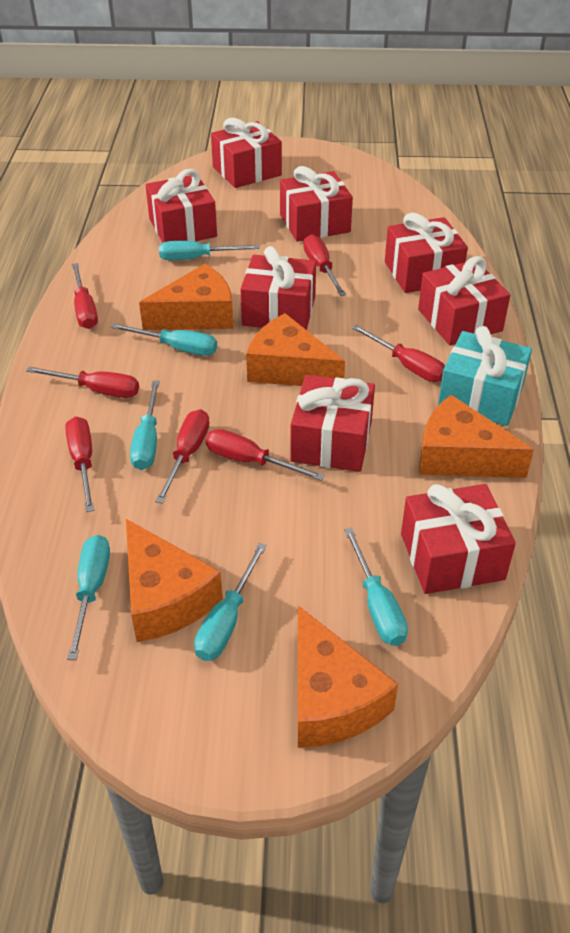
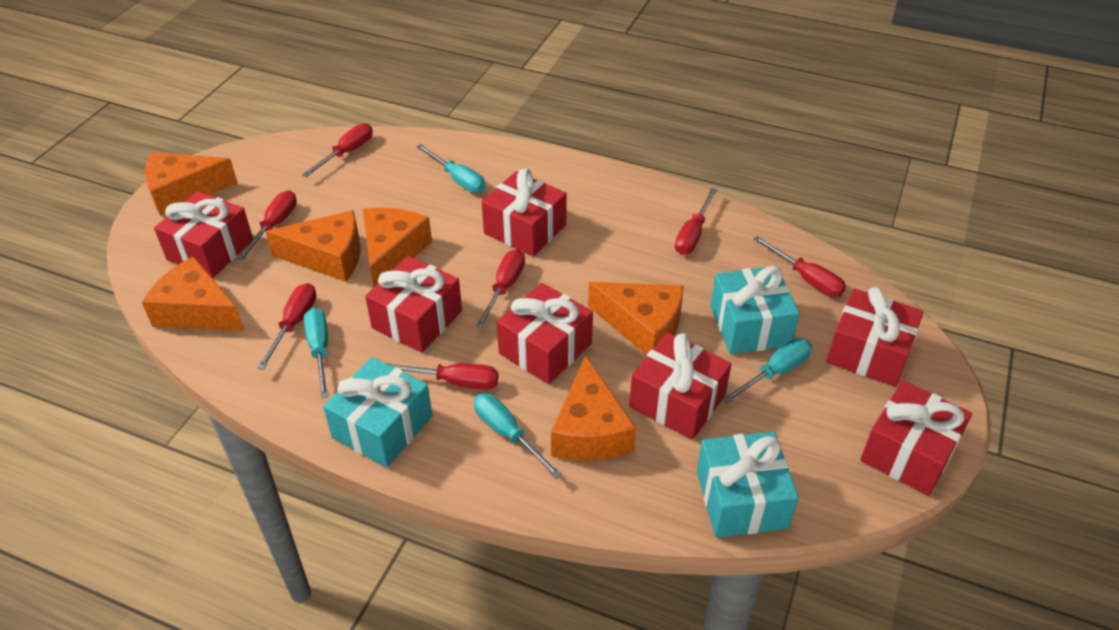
orange cheese: [126,519,223,642] [139,264,234,330] [246,313,345,386] [298,606,398,748] [419,395,534,478] = 5 -> [142,256,245,331] [145,152,238,216] [266,210,361,282] [363,208,432,287] [551,355,636,461] [588,282,683,355] = 6
red gift: [145,169,217,243] [211,118,282,188] [240,246,316,330] [280,166,353,242] [290,375,375,472] [385,212,468,293] [401,484,516,594] [418,256,510,346] = 8 -> [154,191,253,278] [365,256,462,353] [482,169,567,256] [497,283,593,384] [629,333,732,440] [826,287,924,387] [860,381,972,496] = 7
turquoise gift: [438,326,532,426] = 1 -> [323,357,432,468] [697,431,799,538] [710,266,800,354] = 3
turquoise screwdriver: [67,535,110,660] [111,323,217,356] [130,380,160,470] [159,241,260,260] [194,543,267,661] [344,528,408,646] = 6 -> [304,308,329,398] [417,144,486,193] [474,393,562,479] [722,338,812,404] = 4

